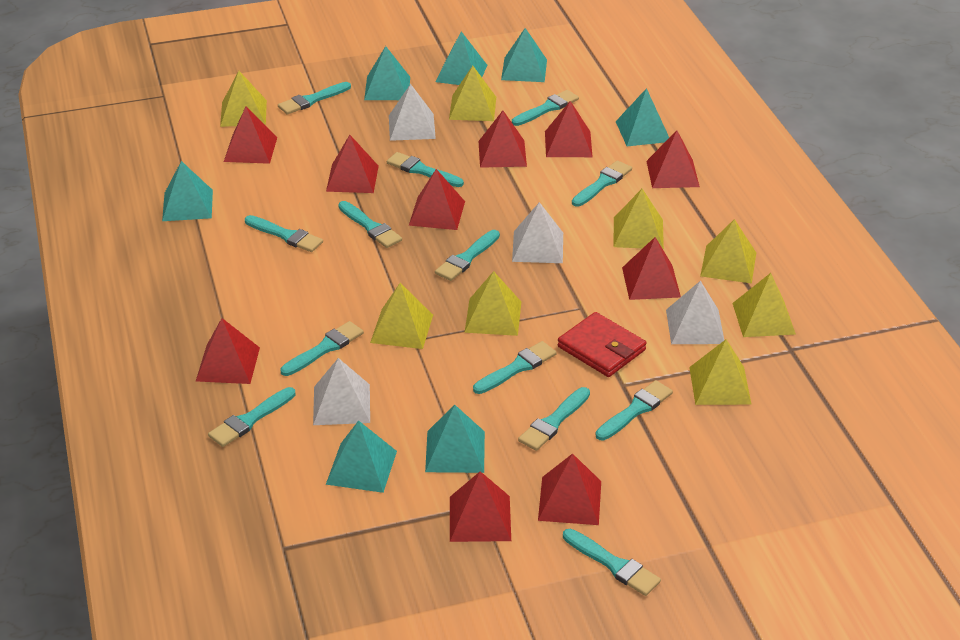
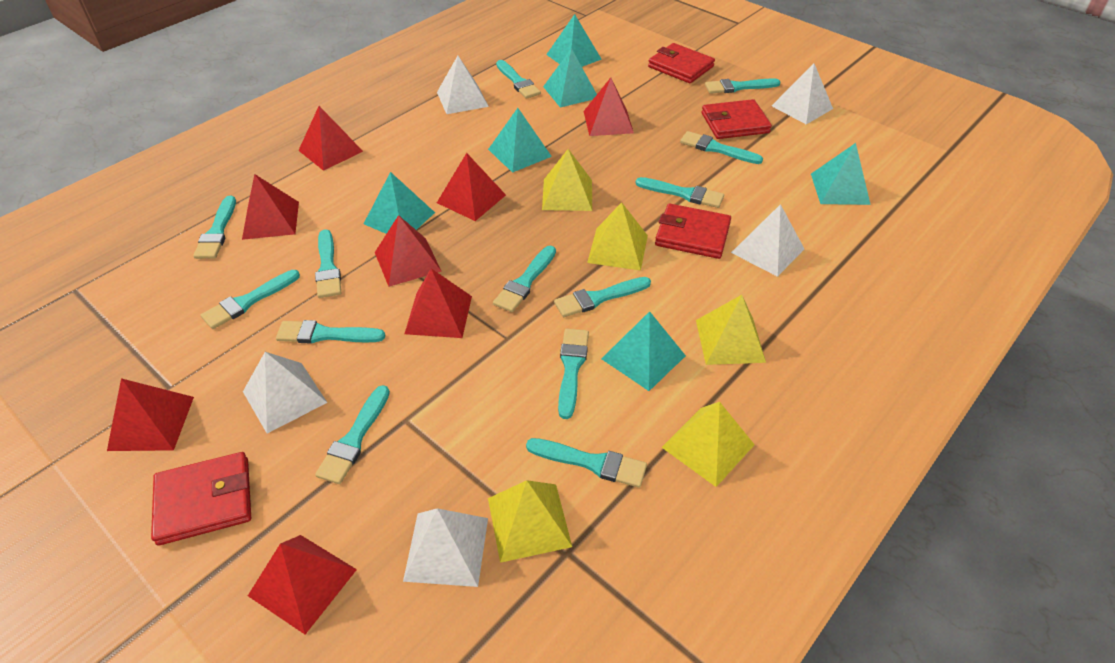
red pyramid: [196,318,260,384] [224,106,277,164] [326,135,379,193] [409,169,465,230] [450,471,511,542] [478,111,527,168] [538,453,601,525] [545,101,593,157] [622,237,681,300] [646,130,700,188] = 10 -> [107,378,194,451] [242,174,299,240] [248,535,357,634] [298,106,363,171] [375,215,442,287] [404,269,472,338] [437,153,506,221] [584,78,634,136] = 8
red wallet: [558,312,647,377] = 1 -> [151,452,251,546] [648,43,715,83] [655,204,731,259] [702,99,772,139] = 4
turquoise pyramid: [162,161,213,221] [326,420,397,493] [364,46,410,100] [425,405,485,473] [435,32,487,85] [501,28,547,82] [615,88,669,146] = 7 -> [364,172,435,234] [488,108,552,173] [543,48,597,108] [546,14,602,67] [602,311,686,391] [811,143,871,205] = 6
white pyramid: [313,358,370,425] [389,84,436,141] [512,202,563,263] [666,281,724,344] = 4 -> [243,352,327,433] [403,508,488,587] [437,56,489,114] [731,204,804,277] [772,63,833,124] = 5
yellow pyramid: [220,71,267,127] [370,283,433,349] [449,66,496,121] [465,271,521,336] [613,189,664,249] [689,339,752,405] [700,219,756,284] [732,273,796,337] = 8 -> [488,480,572,563] [542,149,592,211] [587,202,648,271] [662,402,755,487] [696,295,766,365] = 5

